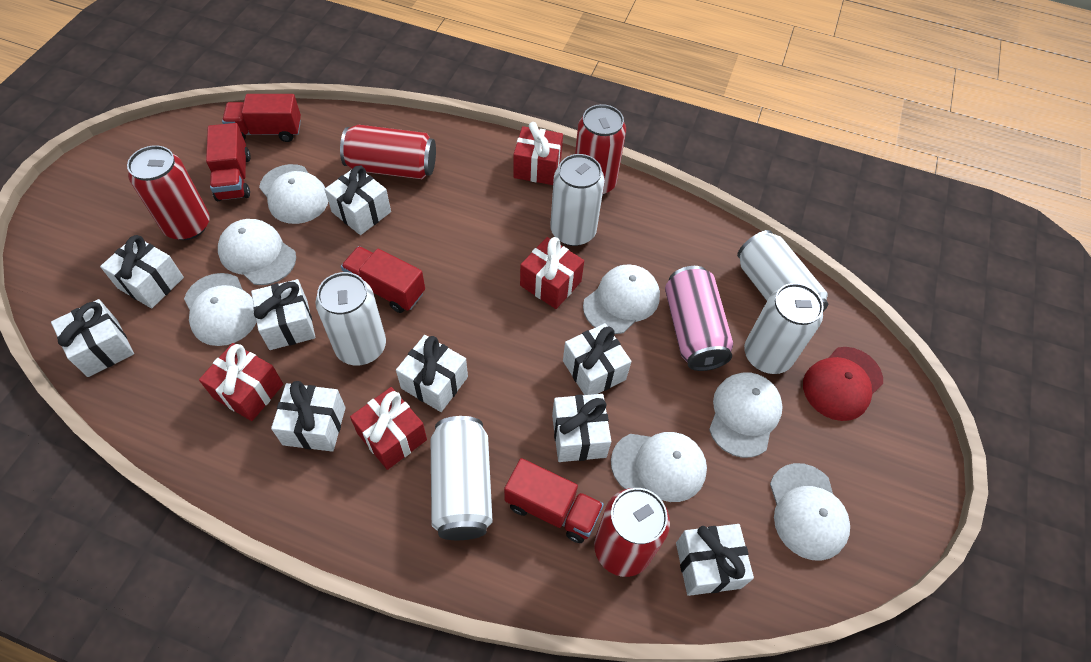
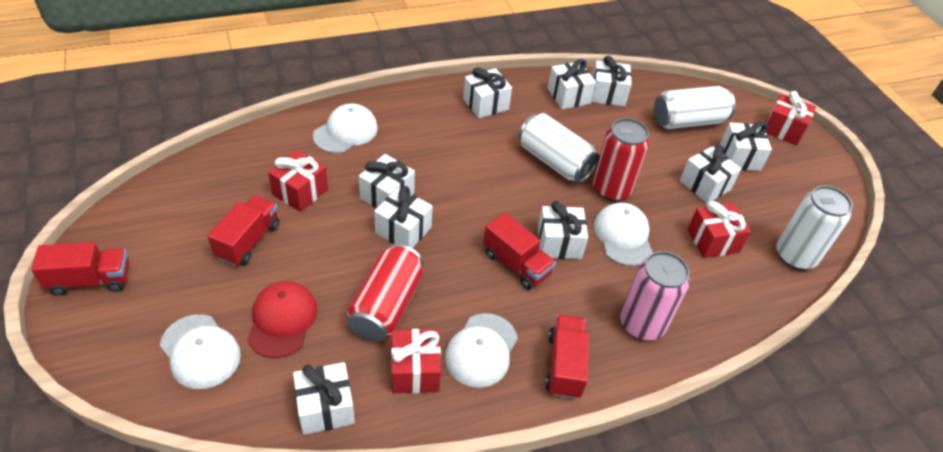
red can: [127,145,210,240] [340,125,436,179] [575,104,626,195] [594,488,670,577] = 4 -> [347,244,424,342] [593,118,650,201] = 2
white can: [316,272,386,366] [431,416,493,540] [550,154,605,246] [737,230,828,312] [744,283,824,374] = 5 -> [519,113,599,183] [654,86,735,129] [776,185,853,270] = 3
white cap: [184,273,257,346] [218,219,296,285] [259,164,328,224] [583,264,660,334] [611,432,707,502] [709,372,783,458] [770,463,850,561] = 7 -> [160,314,241,389] [313,104,378,153] [445,313,518,388] [594,203,653,266] = 4

